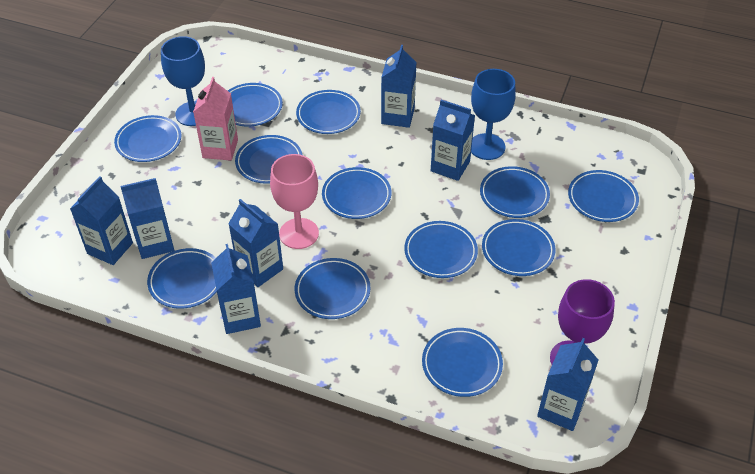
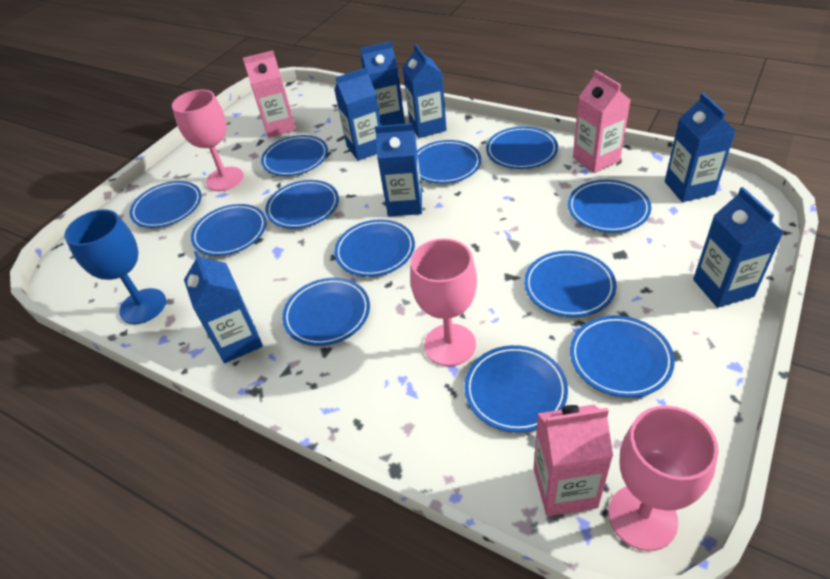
blue goblet: [161,36,205,126] [471,69,516,160] = 2 -> [64,209,166,324] = 1
pink carton: [193,77,238,161] = 1 -> [243,51,296,138] [534,404,613,516] [573,70,630,173] = 3
pink goblet: [270,154,319,249] = 1 -> [172,89,244,191] [410,238,477,366] [608,406,719,551] = 3
purple goblet: [550,279,615,365] = 1 -> none = 0

